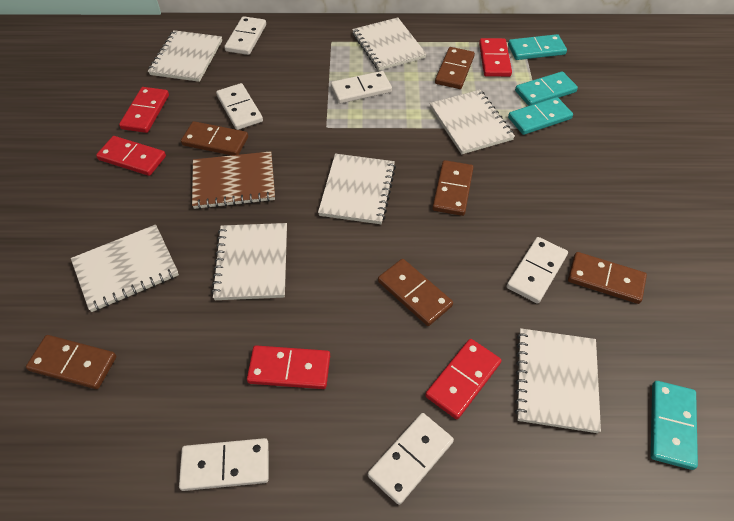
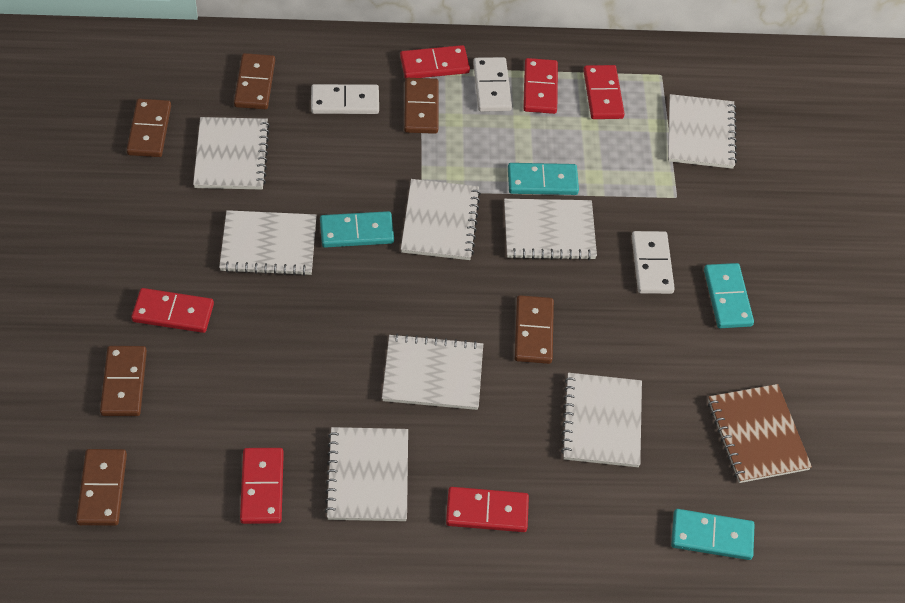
red domino: [96,136,166,176] [119,87,169,133] [247,345,330,389] [425,339,502,419] [479,38,512,77] = 5 -> [131,288,214,333] [240,448,284,524] [400,45,470,79] [446,487,529,532] [523,58,558,114] [583,65,625,119] = 6
white domino: [179,438,269,491] [216,83,263,130] [224,16,266,55] [331,71,392,104] [368,413,454,505] [507,237,568,304] = 6 -> [311,84,379,114] [473,57,512,112] [631,231,675,294] = 3
white notebook: [71,224,179,312] [148,30,222,82] [211,223,287,300] [318,154,396,224] [352,17,426,71] [430,90,515,154] [515,328,601,433] = 7 -> [193,117,270,190] [219,210,317,276] [324,427,408,521] [382,334,483,410] [401,179,481,260] [504,199,597,260] [561,373,642,467] [668,94,737,169] = 8

